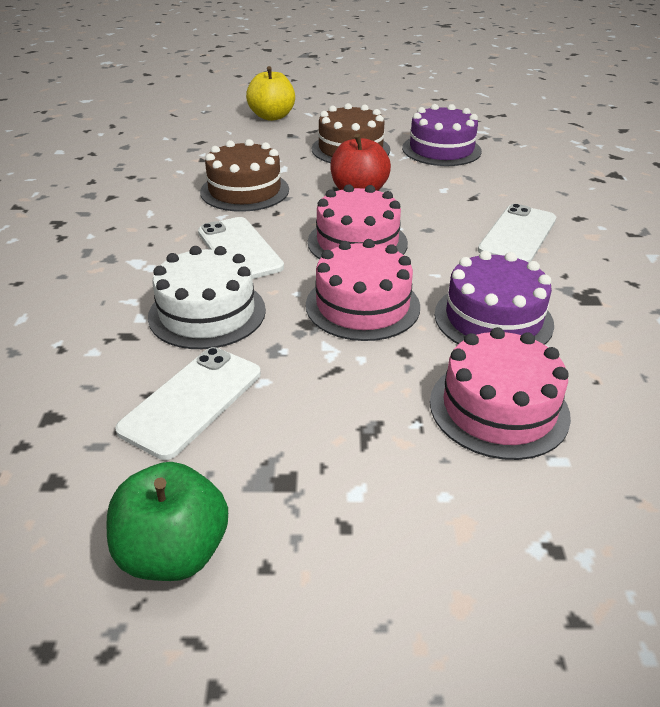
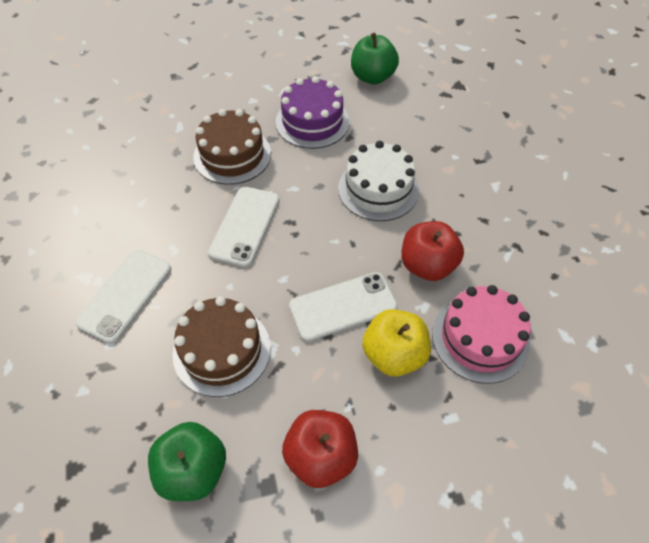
green apple: [107,462,228,581] = 1 -> [148,422,226,501] [351,33,399,85] = 2
pink cake: [306,239,420,341] [308,184,408,260] [430,327,571,460] = 3 -> [432,285,531,384] = 1
purple cake: [402,104,482,166] [435,251,554,345] = 2 -> [276,76,350,149] = 1
red apple: [330,134,391,191] = 1 -> [282,410,358,488] [401,221,464,281] = 2

